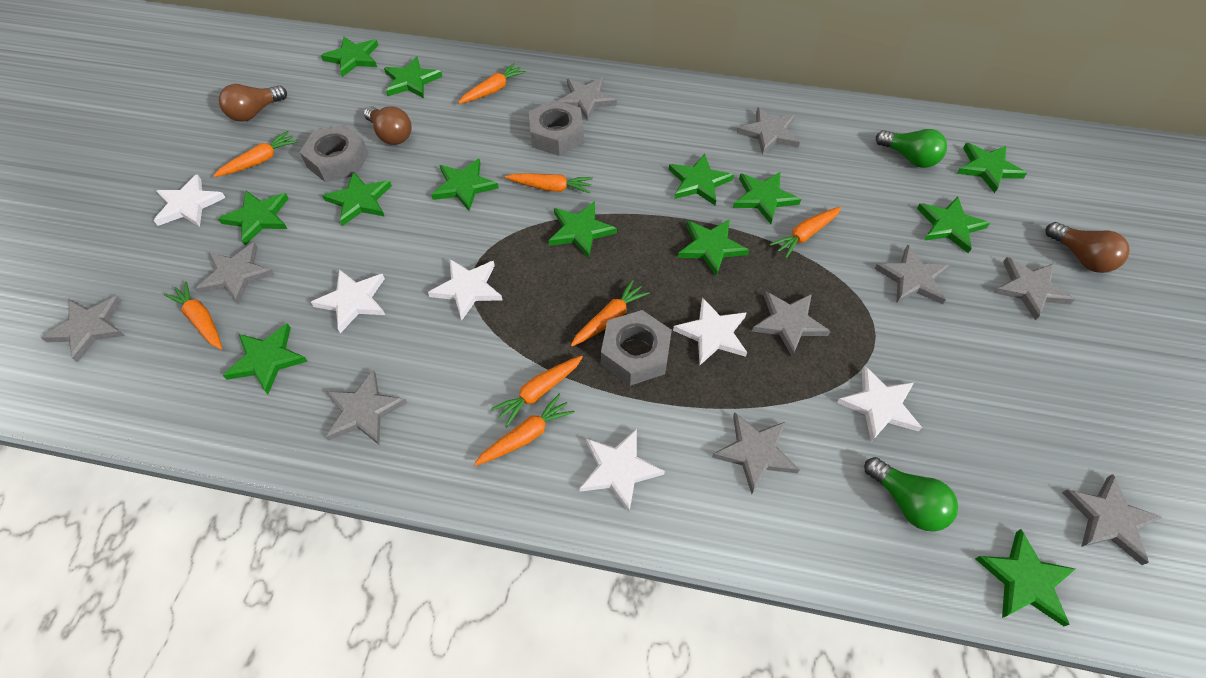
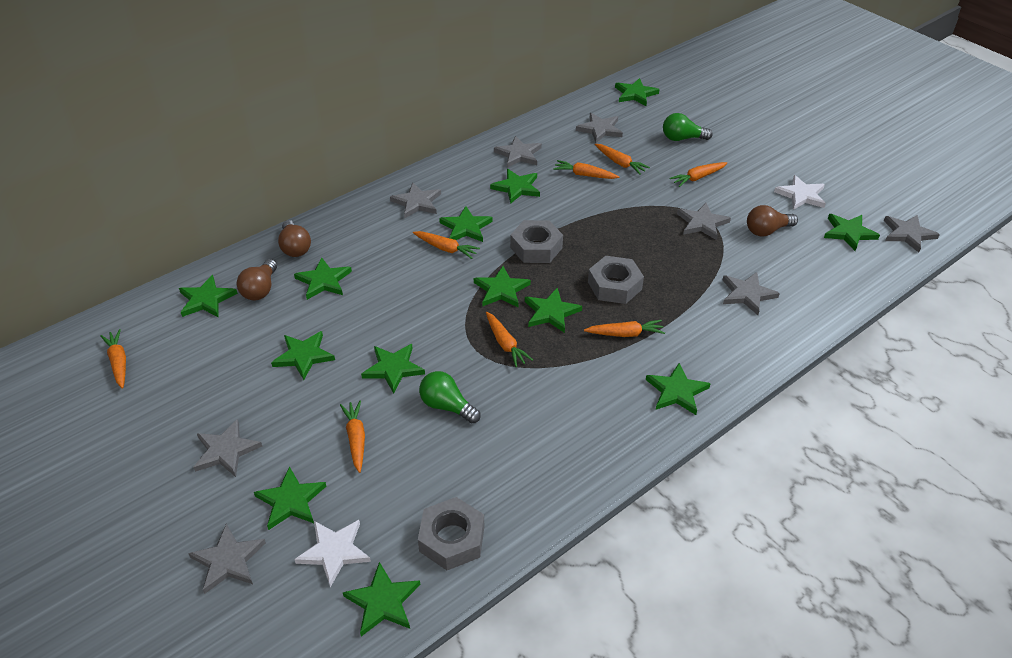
grey star: [40,296,125,363] [196,242,275,304] [326,370,407,445] [558,77,617,121] [712,412,799,494] [737,107,800,155] [752,291,831,357] [874,245,949,304] [994,257,1075,320] [1062,474,1162,565] = 10 -> [188,524,266,594] [193,419,263,477] [390,183,441,218] [494,136,542,168] [576,113,623,143] [677,203,731,240] [723,272,780,315] [884,215,940,253] = 8
white star: [154,174,226,227] [311,269,385,333] [428,259,502,320] [579,429,665,512] [673,297,747,365] [837,366,922,442] = 6 -> [294,520,371,587] [774,175,826,210] = 2

